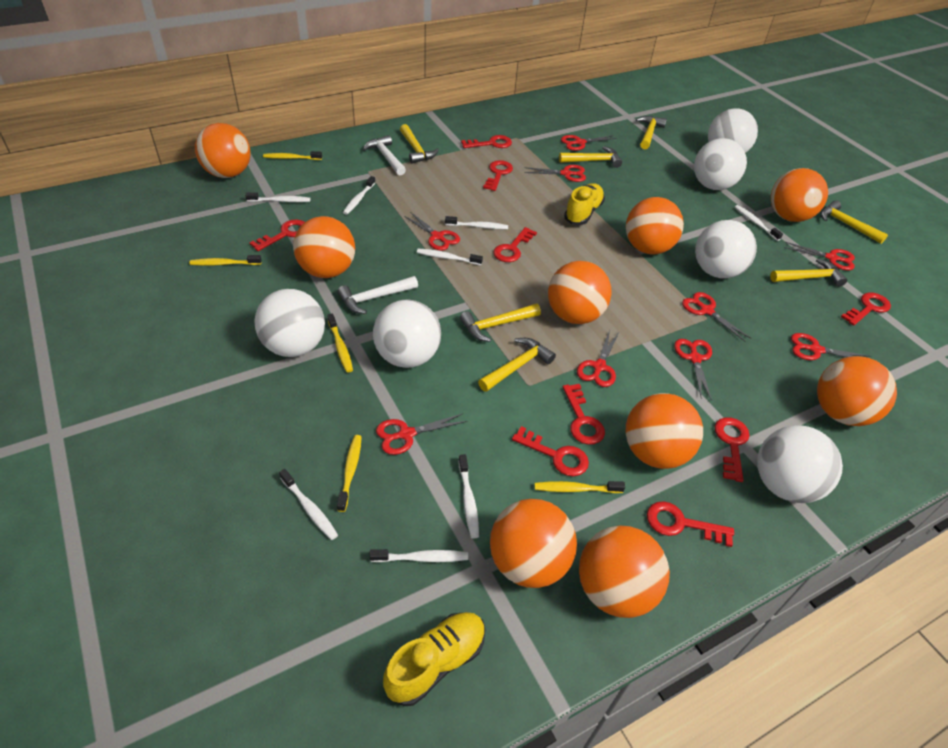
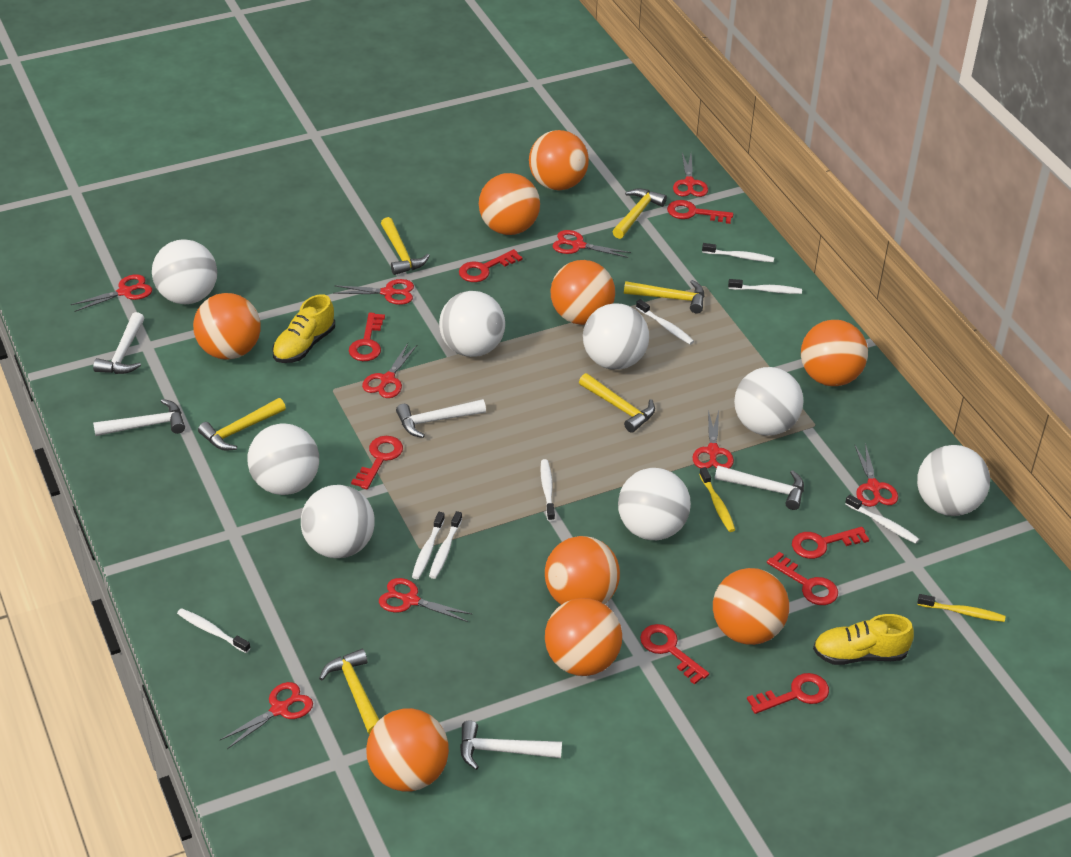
red key: [250,219,305,251] [461,135,512,148] [483,160,513,191] [493,227,537,262] [512,426,589,476] [563,384,605,445] [647,501,734,547] [714,417,750,482] [841,292,891,326] = 9 -> [349,313,385,361] [351,436,403,489] [459,249,523,282] [640,624,709,685] [667,200,733,224] [747,673,829,714] [767,552,838,605] [792,527,869,559] = 8
white ball: [254,289,325,357] [373,299,441,368] [694,138,747,190] [695,220,757,278] [708,108,758,153] [757,425,843,503] = 6 -> [152,239,217,304] [248,423,319,495] [301,485,375,558] [439,291,505,357] [583,303,649,370] [618,468,691,540] [734,367,804,436] [917,445,990,516] = 8
white hammer: [337,276,418,314] [363,135,406,175] = 2 -> [93,312,144,374] [93,399,185,436] [396,399,486,438] [460,720,562,770] [715,465,804,510] = 5
yellow hammer: [400,124,439,163] [460,303,541,342] [478,338,556,392] [559,146,622,168] [636,116,667,149] [770,258,847,287] [821,200,888,244] = 7 -> [198,398,286,450] [319,649,379,735] [381,217,430,275] [579,373,655,433] [612,189,667,239] [624,280,705,313] = 6
yellow toothbrush: [190,255,262,266] [263,151,322,160] [327,313,353,373] [337,435,362,512] [534,481,625,493] = 5 -> [699,467,735,532] [917,594,1006,622] = 2

